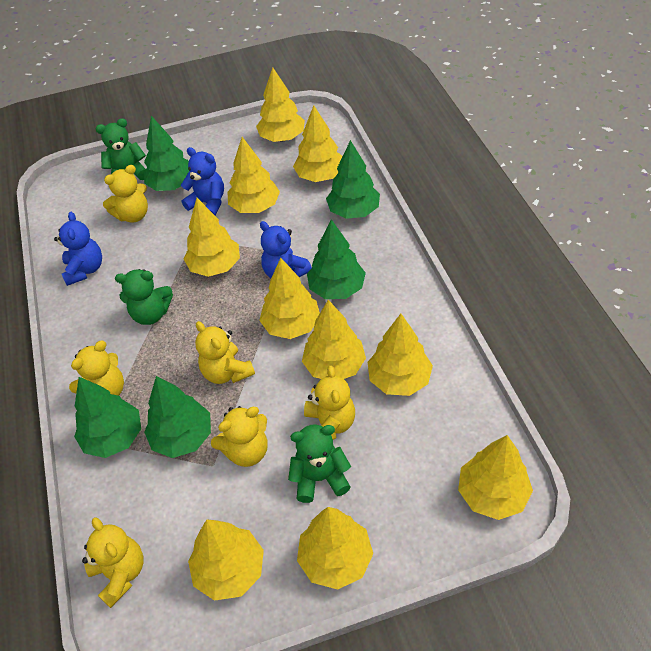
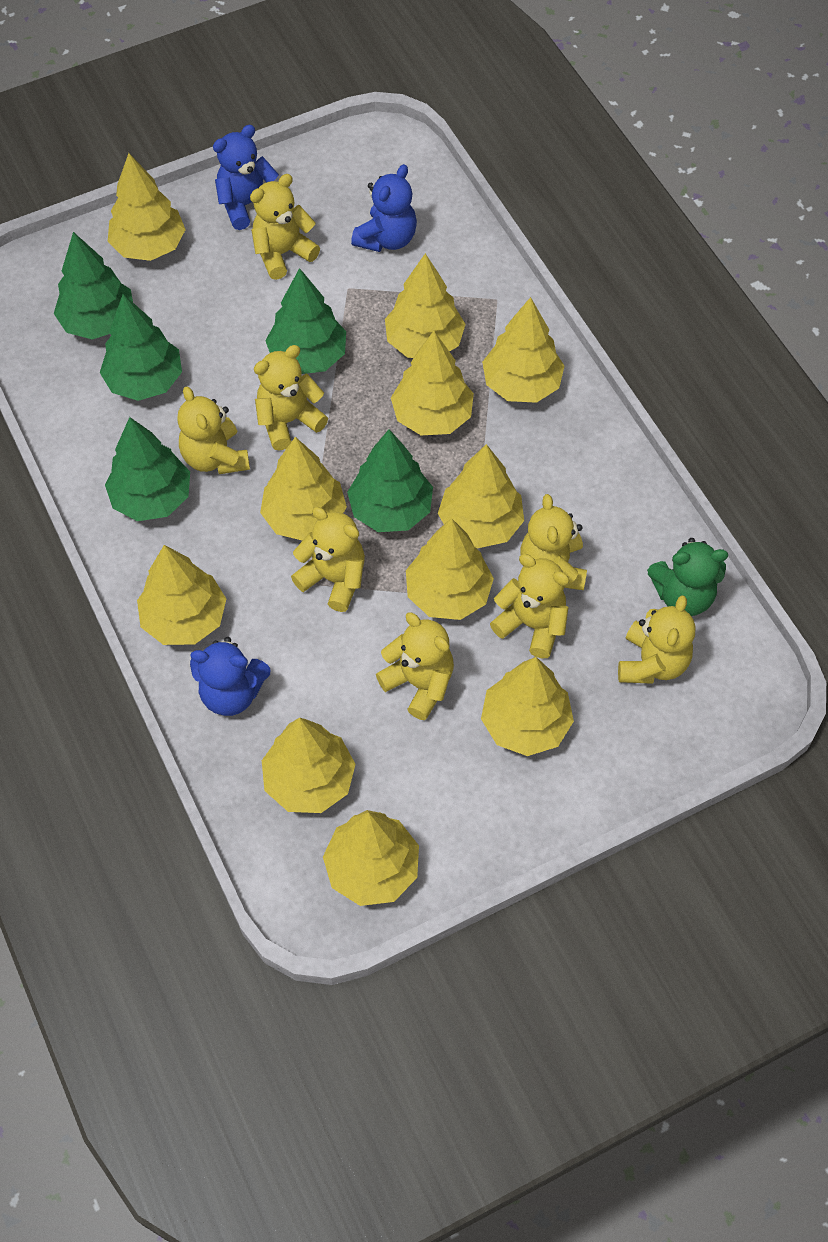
green teddy bear: [95,118,146,180] [115,269,173,325] [288,424,351,503] = 3 -> [647,538,728,616] = 1
yellow teddy bear: [69,341,124,396] [82,517,144,608] [103,165,148,223] [195,321,255,384] [211,406,268,467] [304,366,355,440] = 6 -> [177,387,250,474] [250,174,320,280] [254,345,328,451] [291,507,365,612] [376,612,454,720] [490,554,569,659] [520,494,587,590] [618,595,695,684] = 8
yellow tree: [184,198,240,277] [188,519,264,601] [227,137,280,213] [256,67,305,142] [259,258,320,339] [293,105,343,182] [297,507,373,590] [302,300,366,379] [368,314,433,396] [458,435,533,520] = 10 -> [108,153,186,261] [137,545,226,645] [260,437,347,541] [262,718,356,813] [323,810,419,906] [385,253,466,358] [391,331,474,435] [406,518,494,620] [438,444,524,548] [481,657,574,756] [482,297,565,403] = 11

